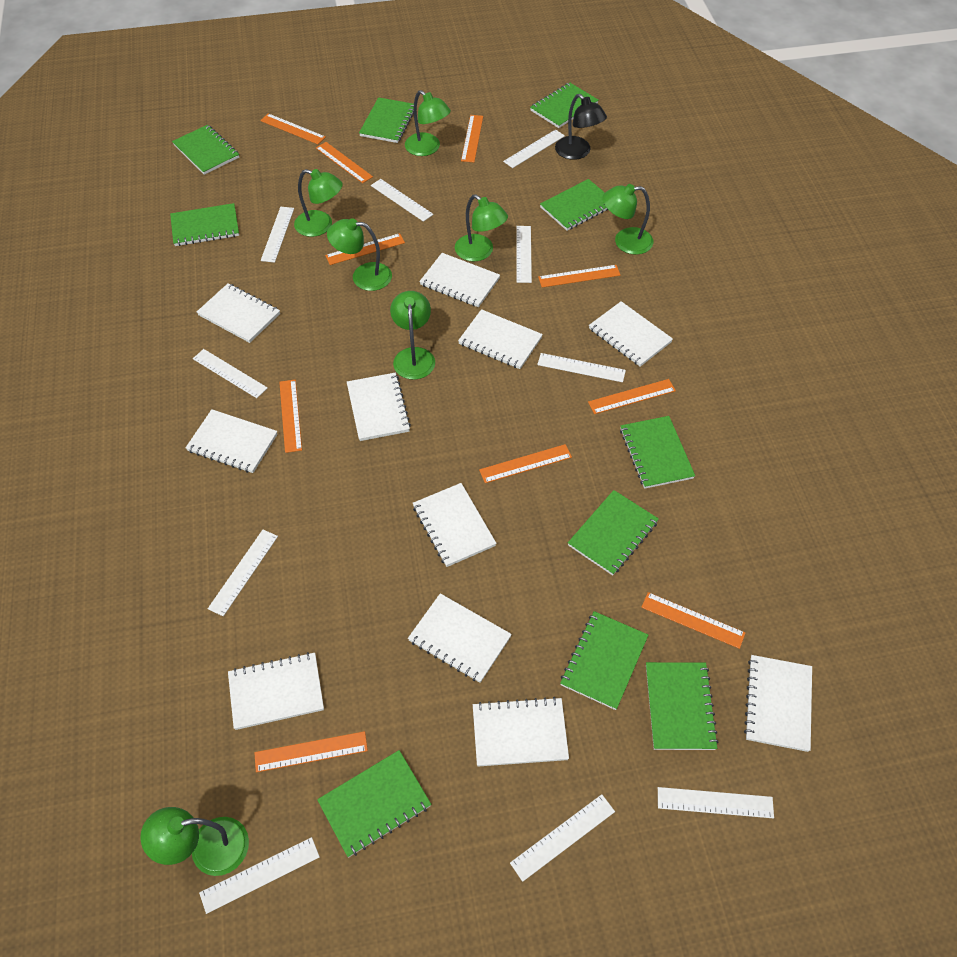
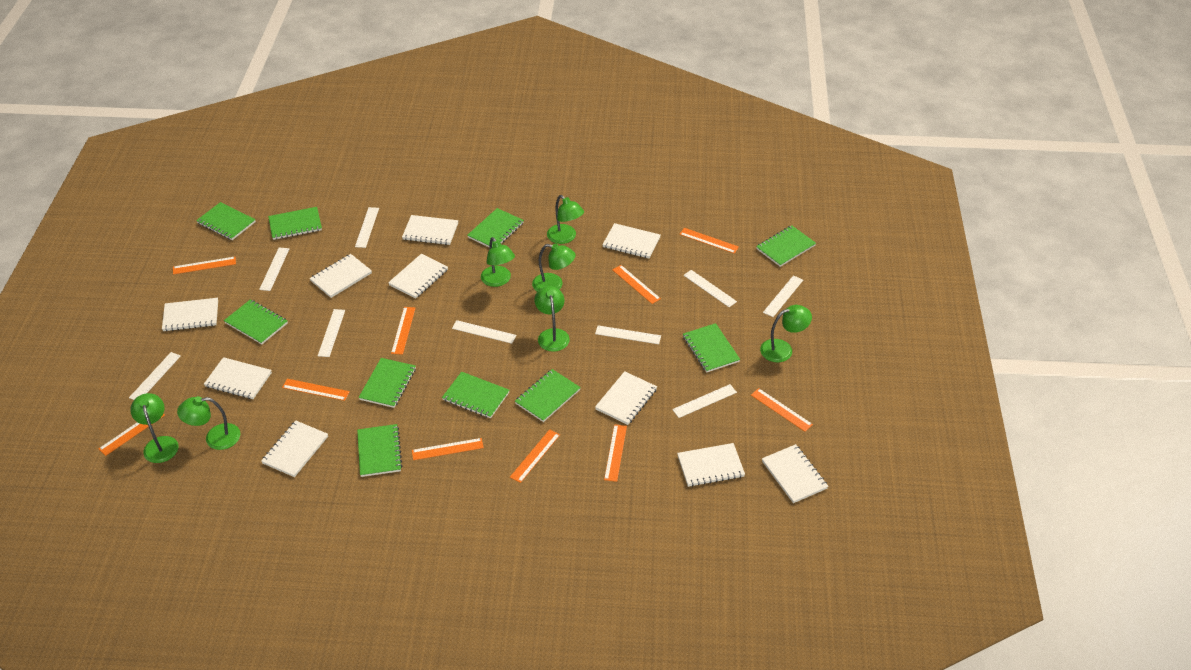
black lamp: [555,94,607,160] = 1 -> none = 0
white notebook: [185,409,278,473] [197,283,280,343] [228,652,324,730] [347,373,411,441] [408,593,512,683] [413,483,497,567] [419,253,500,307] [458,309,543,369] [473,697,569,767] [589,301,673,367] [744,655,812,752] = 11 -> [162,298,218,331] [204,357,272,399] [261,421,328,477] [309,254,372,298] [388,254,448,299] [402,215,458,245] [595,371,657,425] [602,223,661,259] [677,443,745,487] [762,444,828,503] = 10
white ruler: [193,349,267,398] [199,837,320,914] [208,530,278,616] [261,207,294,263] [371,179,433,222] [503,129,565,168] [510,794,615,882] [516,226,532,283] [537,353,626,382] [658,787,774,819] = 10 -> [129,352,181,400] [259,247,289,291] [318,309,345,357] [355,207,379,248] [452,320,516,344] [595,325,661,344] [672,384,737,418] [683,270,737,307] [763,275,803,317] = 9

